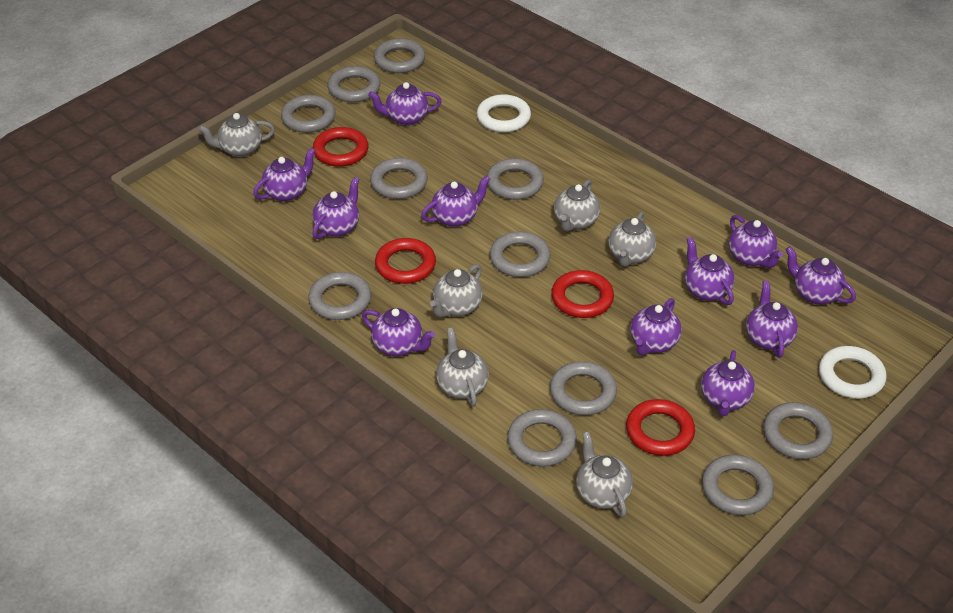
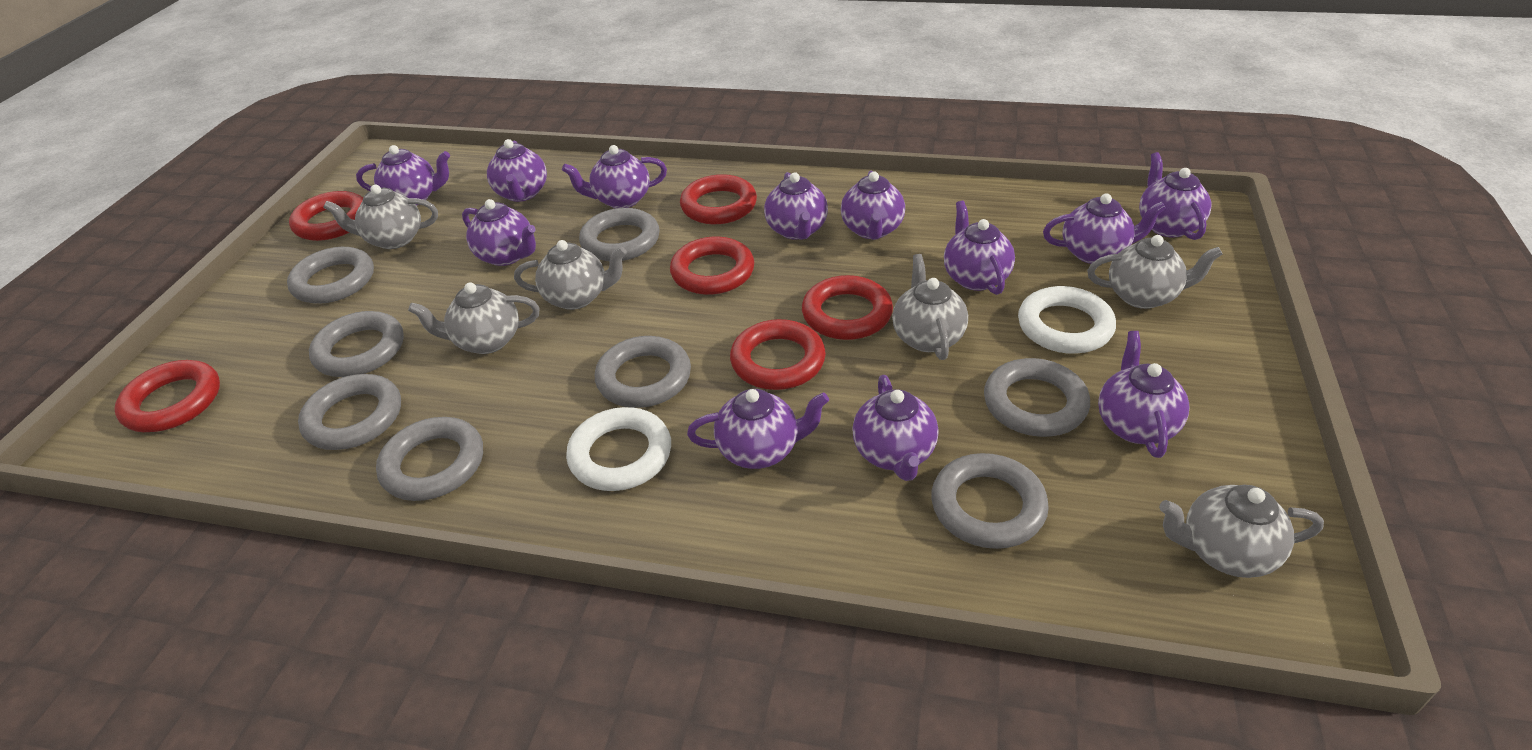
grey ring: [281,95,336,133] [308,272,371,320] [327,66,381,102] [370,158,428,199] [374,38,425,73] [487,158,544,200] [490,232,551,277] [507,409,577,467] [550,361,617,415] [702,455,774,515] [763,402,833,459] = 11 -> [287,247,374,304] [298,374,401,450] [309,311,404,377] [376,417,483,501] [579,208,660,261] [595,336,691,408] [931,453,1049,549] [984,358,1090,437] = 8
purple teapot: [253,148,316,202] [312,177,360,239] [362,308,435,356] [368,82,442,126] [421,176,490,227] [630,298,682,356] [685,237,735,305] [701,350,755,416] [729,215,783,268] [746,281,798,358] [785,246,856,305] = 11 -> [356,145,450,206] [462,199,536,266] [487,139,547,202] [562,145,667,208] [687,389,829,469] [764,172,828,240] [841,171,905,240] [852,375,938,481] [944,201,1015,295] [1043,193,1166,264] [1098,331,1189,458] [1139,152,1211,240] = 12
red ring: [313,127,369,167] [375,238,436,284] [551,270,614,318] [626,399,695,456] = 4 -> [114,360,220,432] [289,191,363,241] [670,236,754,295] [680,174,757,224] [730,319,826,390] [802,275,893,340] = 6

